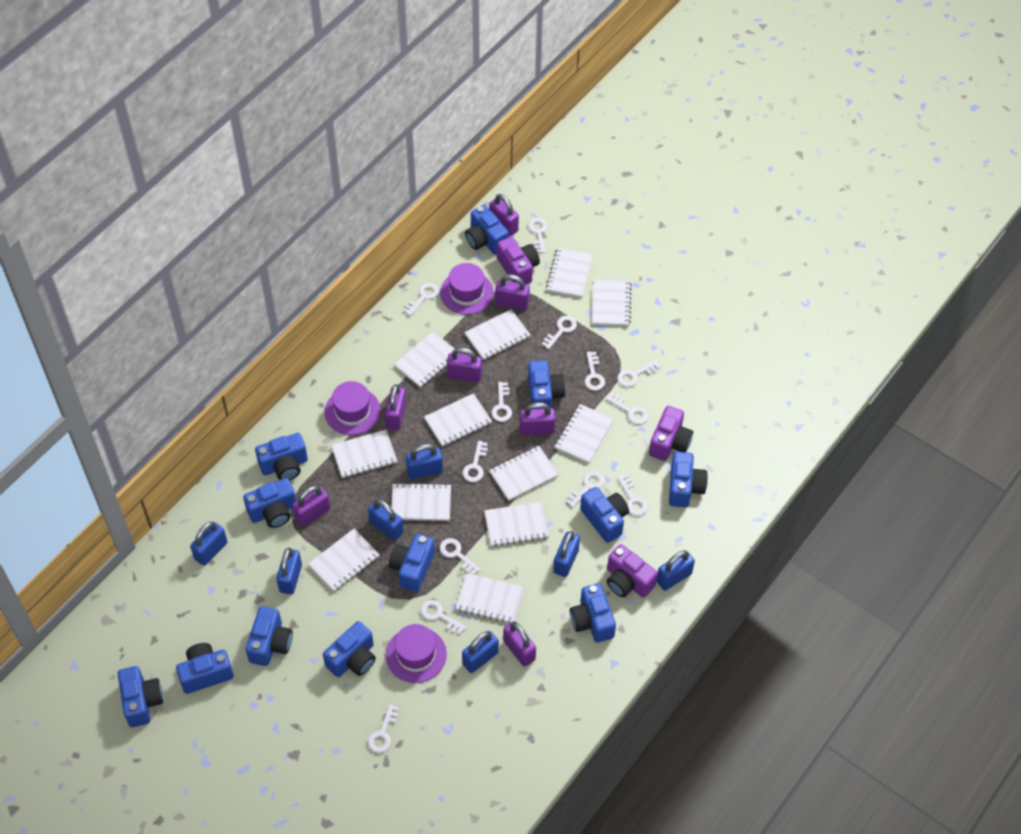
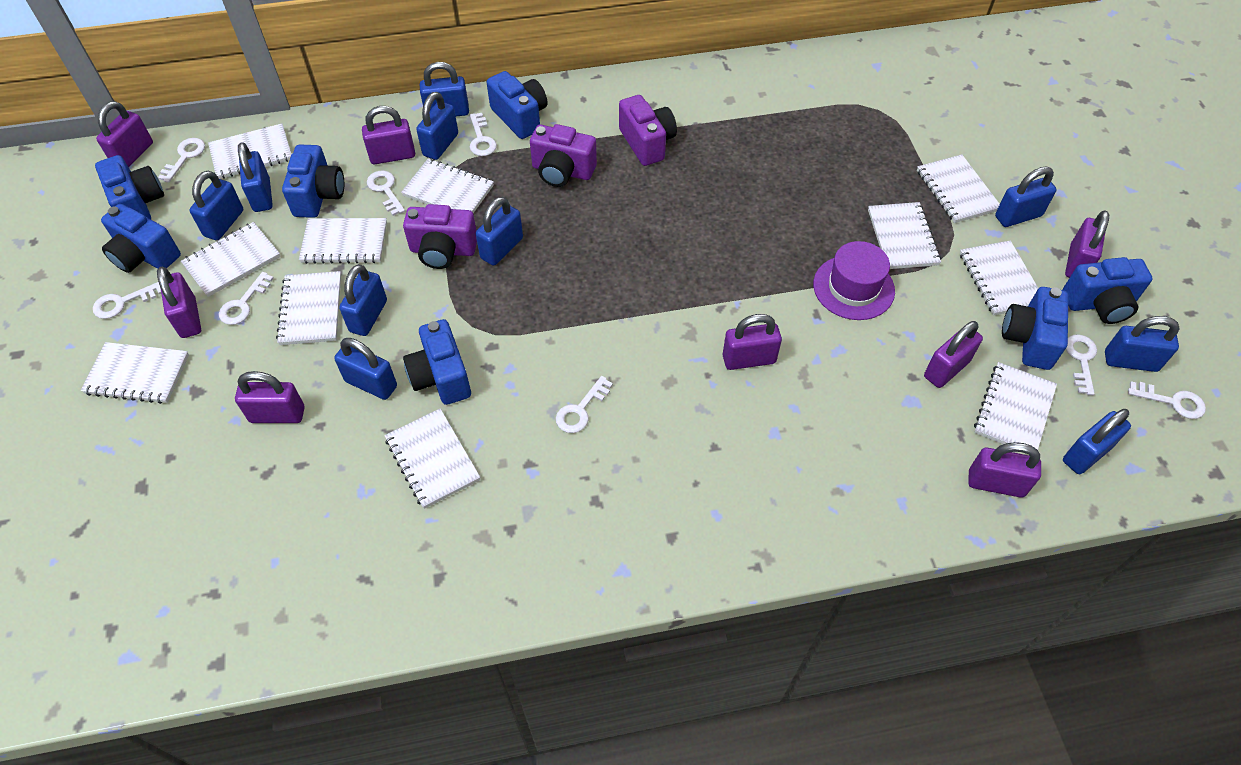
blue camera: [118,666,164,727] [176,643,234,694] [243,478,296,528] [246,606,293,666] [255,433,308,480] [323,621,376,677] [389,534,435,592] [465,205,509,255] [528,360,566,409] [570,583,616,643] [580,487,629,543] [669,452,708,507] = 12 -> [95,155,164,219] [101,204,181,273] [282,145,344,218] [403,319,471,405] [486,71,547,139] [1002,287,1069,370] [1062,257,1153,324] = 7
blue padlock: [190,522,228,566] [276,548,302,594] [368,499,404,541] [406,444,443,479] [462,631,499,673] [553,531,580,577] [657,550,695,591] = 7 -> [189,171,243,240] [238,142,273,212] [334,338,397,400] [339,264,387,336] [416,92,458,160] [420,62,469,117] [476,197,523,266] [995,167,1057,227] [1063,409,1131,474] [1105,316,1180,372] = 10
purple hat: [324,381,381,435] [386,624,447,683] [440,263,494,315] = 3 -> [813,241,895,320] = 1
purple padlock: [292,486,331,527] [385,384,406,430] [447,347,482,383] [489,194,519,237] [495,274,530,310] [503,621,536,667] [520,402,555,436] = 7 -> [96,101,153,167] [157,267,201,338] [235,371,305,423] [362,106,415,164] [723,314,782,370] [924,321,983,388] [968,442,1041,498] [1065,210,1109,278] = 8
white key: [368,704,399,753] [403,283,439,316] [420,600,466,635] [440,538,481,575] [462,441,488,482] [491,382,512,422] [528,218,547,253] [542,316,577,349] [566,471,605,508] [585,352,605,391] [606,393,648,425] [617,360,660,387] [617,474,648,516] = 13 -> [93,282,161,319] [158,138,205,183] [219,272,274,325] [367,170,405,216] [470,113,497,156] [556,376,613,433] [1066,334,1097,395] [1128,381,1206,419] = 8
white notebook: [308,529,380,592] [331,430,397,478] [391,483,451,521] [394,331,455,388] [424,393,492,447] [455,573,524,624] [464,309,531,360] [484,502,549,547] [489,446,559,501] [546,247,593,298] [555,404,614,464] [592,279,632,327] = 12 -> [81,342,189,404] [181,222,281,297] [208,124,292,179] [276,271,341,345] [299,218,387,264] [384,409,480,509] [401,159,494,213] [868,202,941,269] [917,154,1000,223] [960,240,1038,316] [974,362,1057,450] = 11

